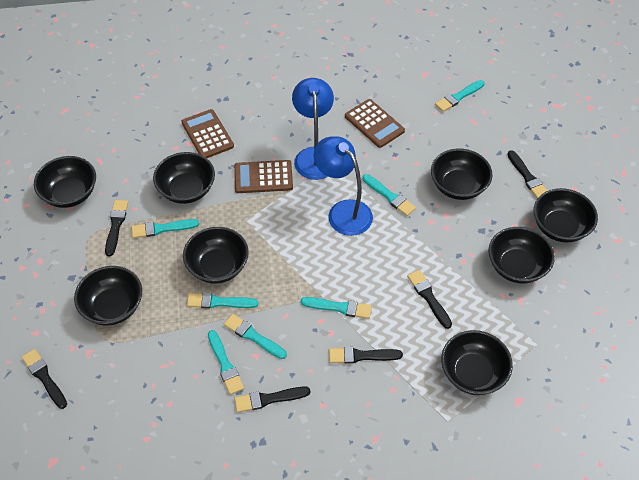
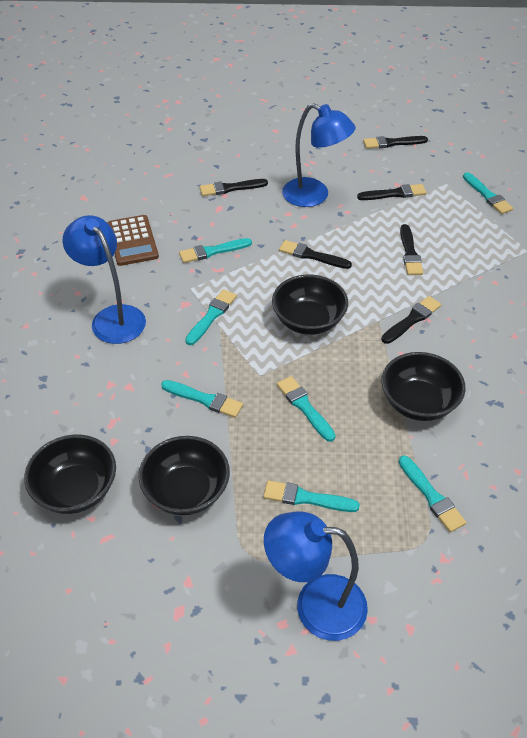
black bowl: [34,156,96,208] [74,266,142,326] [153,152,215,204] [183,227,249,283] [431,149,493,200] [441,330,513,395] [488,227,555,283] [534,188,598,243] = 8 -> [24,435,116,514] [139,436,230,515] [272,275,348,335] [381,352,466,421] = 4
blue lamp: [292,78,334,180] [314,136,373,236] = 2 -> [63,215,146,344] [264,512,368,641] [282,103,356,207] = 3
brown calculator: [181,109,234,158] [234,160,293,193] [345,99,405,148] = 3 -> [107,215,159,266] = 1

